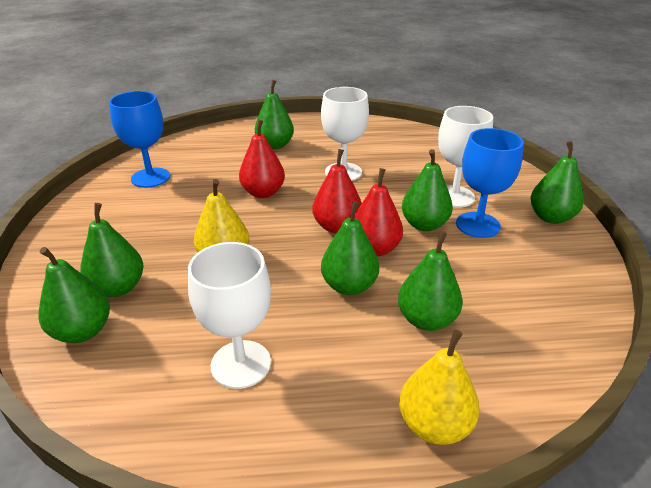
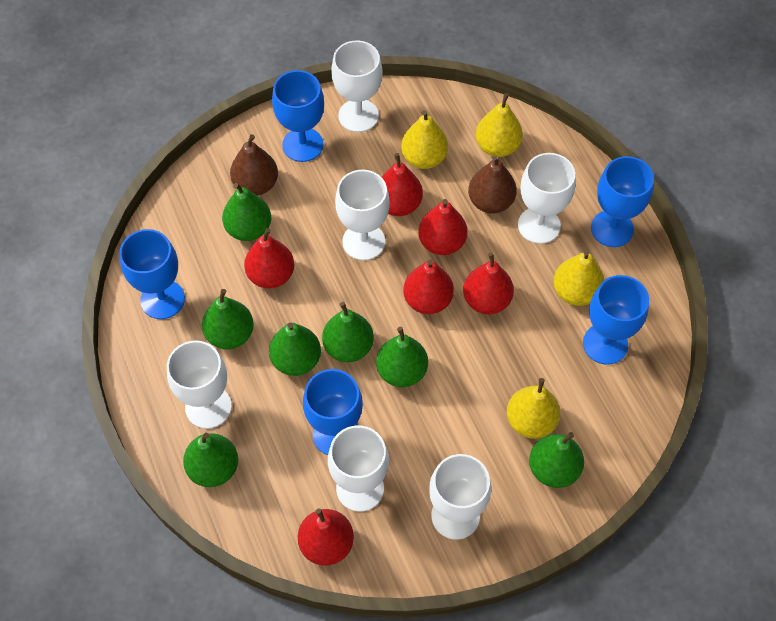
blue goblet: [109,91,170,188] [456,128,524,238] = 2 -> [119,229,185,319] [272,70,324,162] [303,369,363,455] [583,275,649,365] [591,156,654,247] = 5
brown pear: none = 0 -> [230,134,278,196] [468,155,517,214] = 2
red pear: [239,120,285,198] [312,149,362,233] [355,168,403,256] = 3 -> [244,228,294,289] [298,508,354,565] [382,153,423,216] [403,259,454,314] [418,199,468,255] [463,252,514,314] = 6
white goblet: [188,242,271,389] [321,87,369,181] [438,106,493,208] = 3 -> [167,340,232,429] [328,425,389,512] [331,40,383,132] [335,170,390,260] [429,454,491,540] [518,153,575,244] = 6
yellow pear: [194,179,249,252] [399,330,480,445] = 2 -> [401,110,448,169] [476,93,523,157] [507,378,560,438] [553,250,604,306] = 4

